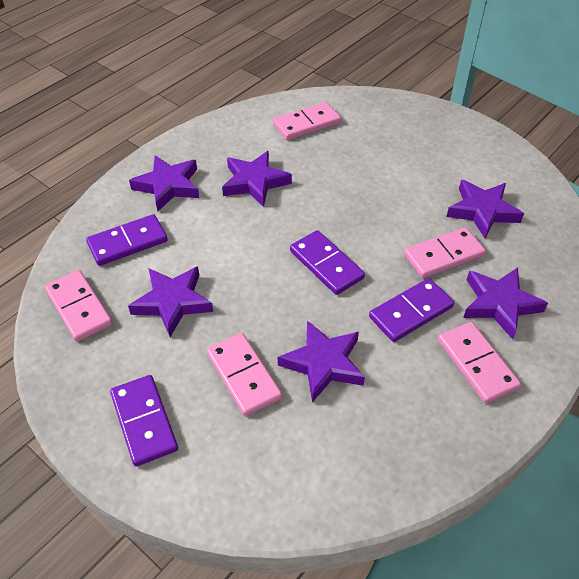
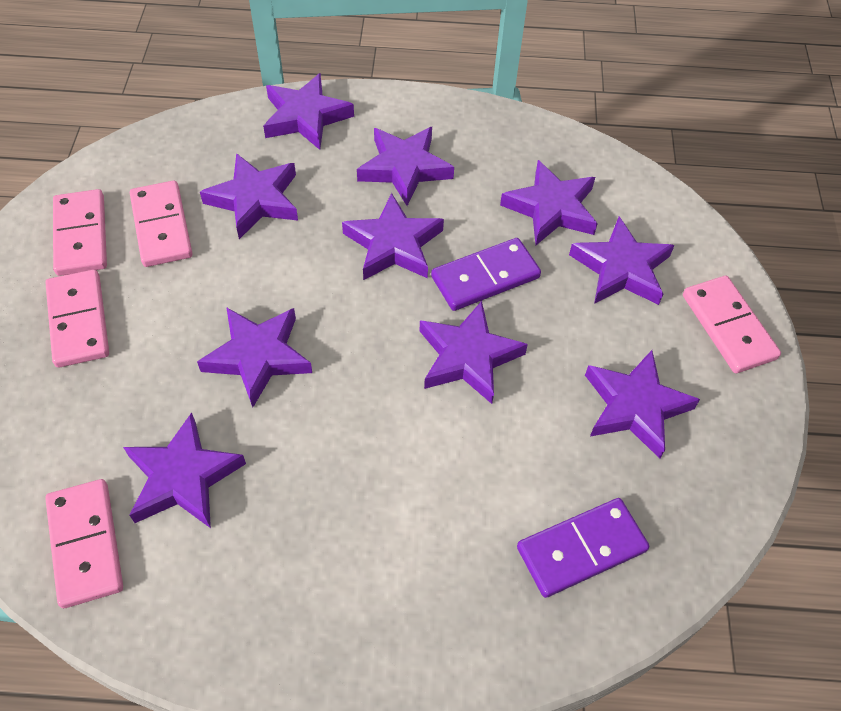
purple domino: [86,214,168,266] [110,375,178,466] [290,230,365,295] [369,278,454,342] = 4 -> [431,238,541,311] [517,498,649,598] = 2
purple star: [128,266,213,337] [129,155,199,211] [222,151,292,207] [278,320,365,403] [446,180,524,238] [463,268,548,339] = 6 -> [123,412,246,528] [197,307,312,408] [200,153,298,239] [263,73,354,150] [342,193,444,280] [357,127,454,206] [420,301,528,404] [500,160,598,245] [569,216,674,305] [585,350,700,458] = 10

